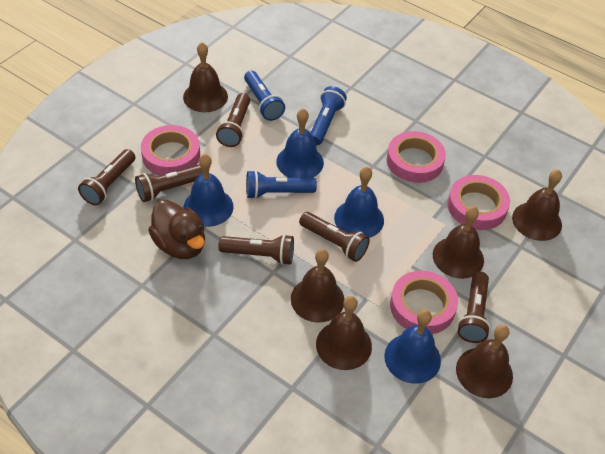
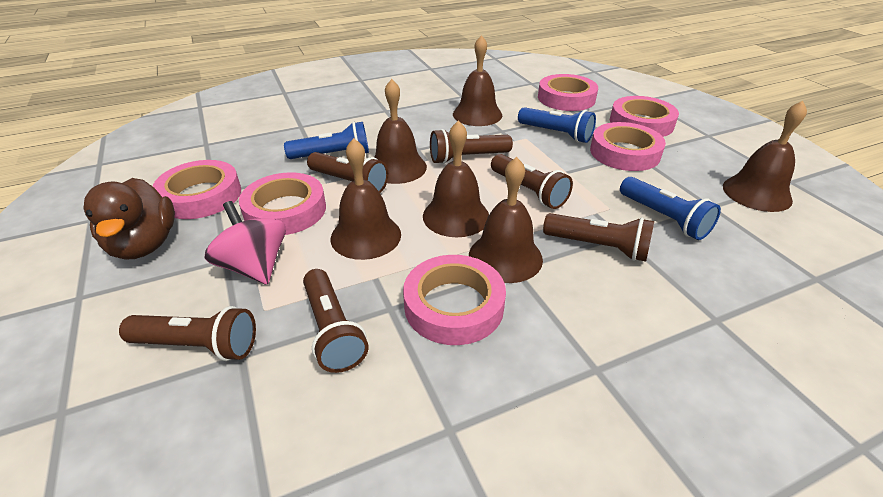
blue bell: [183,154,234,227] [276,109,324,178] [334,167,384,238] [384,310,441,384] = 4 -> none = 0
pink spinning top: none = 0 -> [204,201,286,285] = 1
pink tape: [141,125,200,176] [387,131,446,183] [390,271,458,334] [448,175,510,230] = 4 -> [153,160,241,219] [239,172,326,235] [403,255,506,345] [538,74,598,111] [590,122,666,171] [610,96,679,137] = 6

